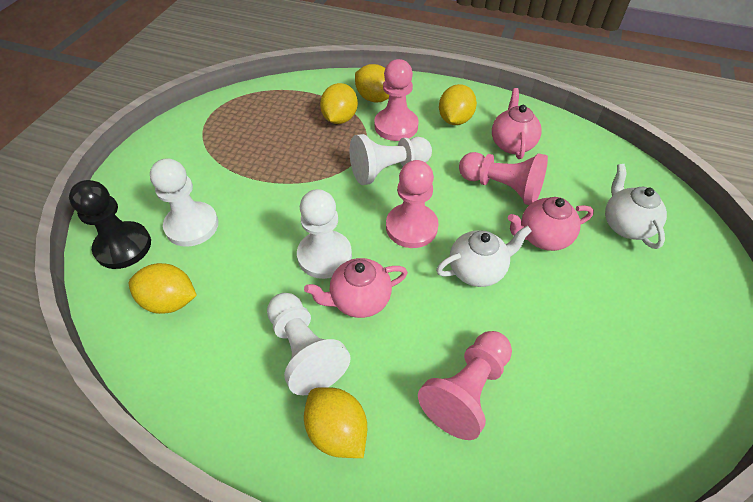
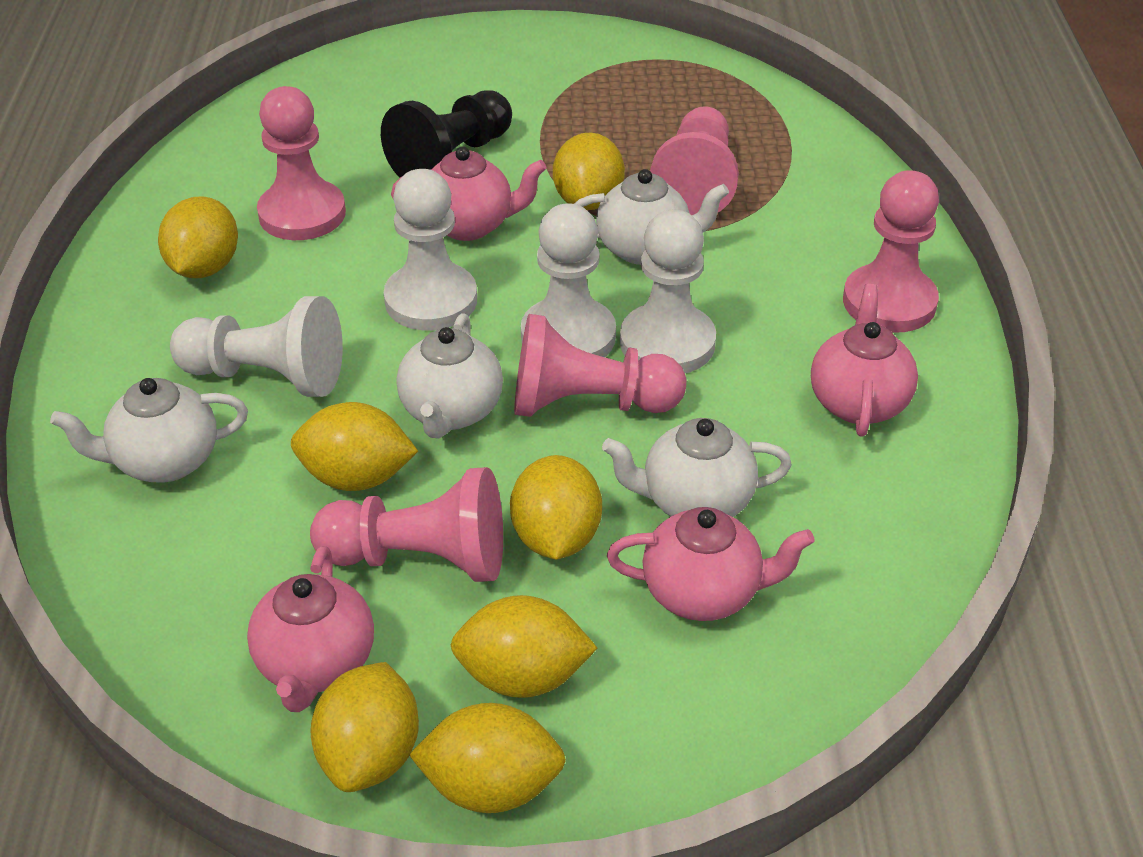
pink pawn: [374,59,419,141] [386,160,439,248] [418,331,512,440] [459,152,548,205] = 4 -> [257,86,346,240] [310,467,503,582] [514,314,686,417] [650,106,739,215] [843,170,939,333] = 5
pink teapot: [304,258,408,318] [492,88,542,159] [508,197,594,251] = 3 -> [247,546,374,712] [391,146,546,241] [607,507,815,621] [811,284,918,437] = 4
white teapot: [436,226,532,287] [605,164,667,249] = 2 -> [50,378,248,482] [397,313,503,439] [574,169,729,265] [602,418,792,517] = 4
yellow lemon: [129,263,197,314] [304,387,367,458] [320,83,358,124] [355,64,389,102] [439,84,477,125] = 5 -> [158,197,238,278] [291,402,418,491] [310,662,419,792] [409,703,566,813] [451,595,597,698] [510,455,602,560] [553,132,625,210] = 7

